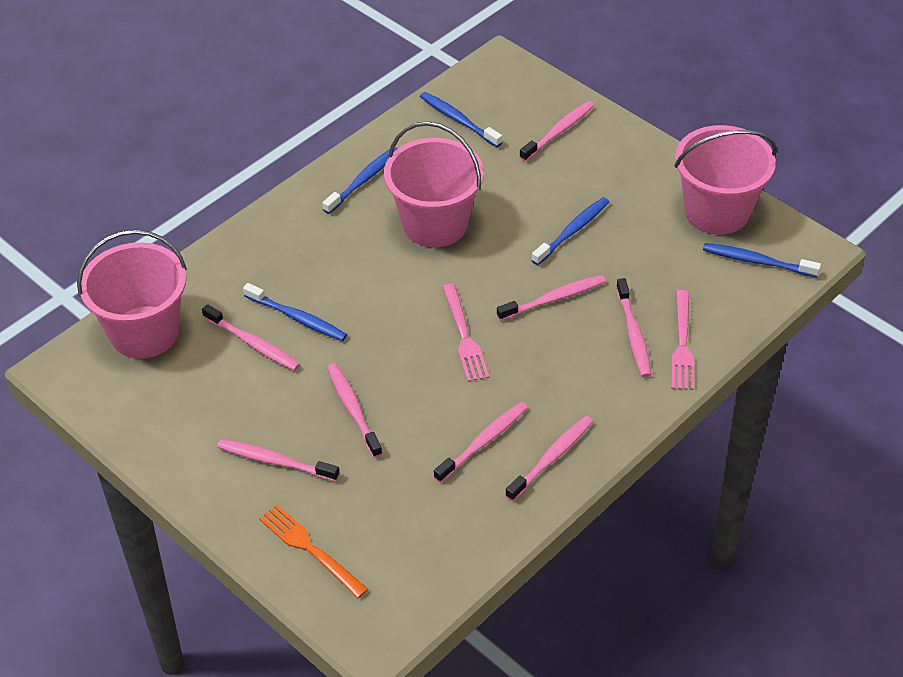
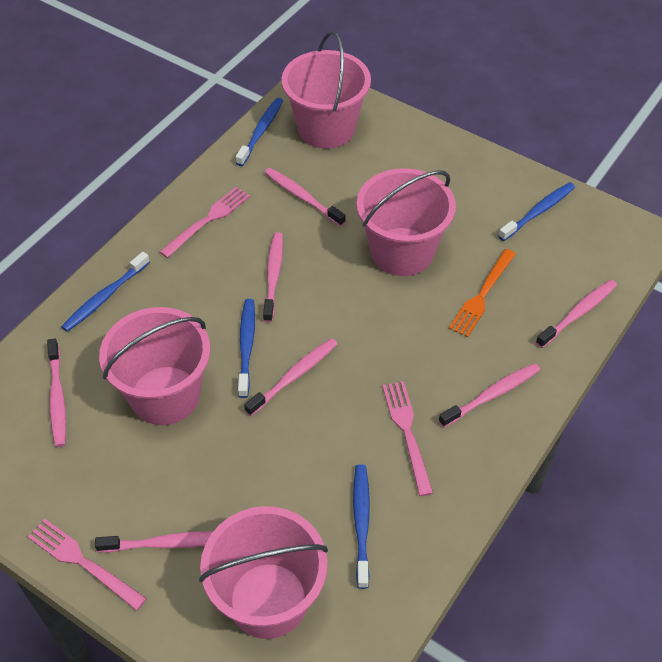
pink bucket: [77,230,187,359] [384,121,484,247] [674,125,777,235] = 3 -> [99,307,210,425] [199,506,328,639] [282,31,371,149] [357,168,456,276] = 4
pink fork: [442,284,489,382] [671,290,694,390] = 2 -> [28,519,147,611] [160,187,250,258] [382,381,433,496] = 3
pink toothbrush: [202,304,300,371] [217,439,339,481] [327,363,383,458] [434,402,528,483] [497,275,606,321] [505,416,593,501] [520,101,594,162] [616,278,651,377] = 8 -> [47,338,66,447] [95,531,213,552] [244,338,337,416] [263,232,283,322] [264,168,346,226] [439,363,540,427] [536,280,617,348] = 7

